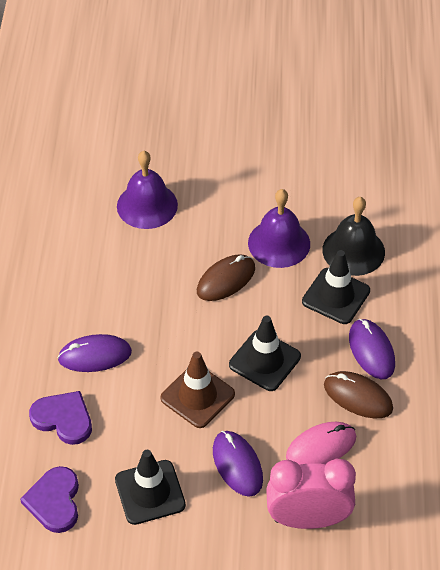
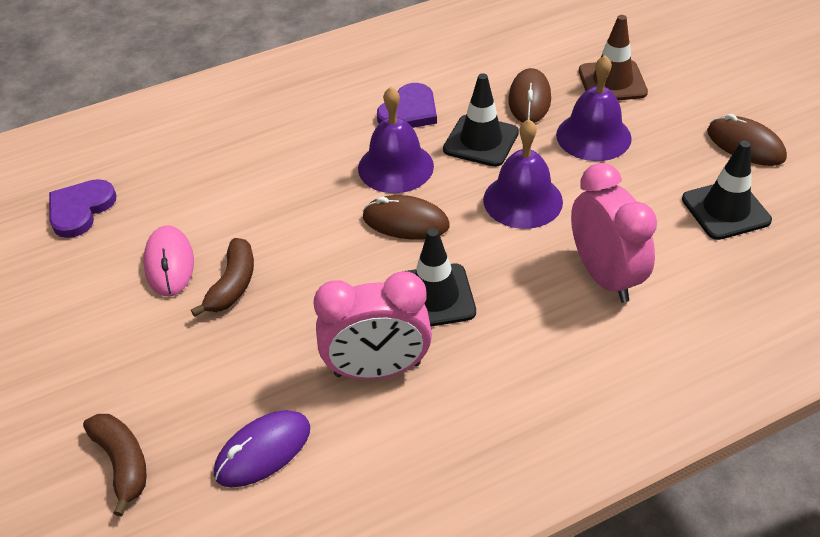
black bell: [322,197,385,276] = 1 -> none = 0
brown banana: none = 0 -> [83,414,147,517] [191,238,254,317] = 2
brown mouse: [197,254,255,301] [324,371,393,418] = 2 -> [363,195,450,240] [508,68,551,123] [707,114,787,166] = 3
pink clock: [266,459,356,529] = 1 -> [314,271,432,380] [571,163,657,303] = 2
purple bell: [117,151,178,229] [248,189,310,268] = 2 -> [358,87,434,193] [483,119,563,229] [556,55,632,161] = 3
purple mouse: [57,334,132,372] [213,431,263,497] [349,319,395,379] = 3 -> [214,410,310,487] = 1

